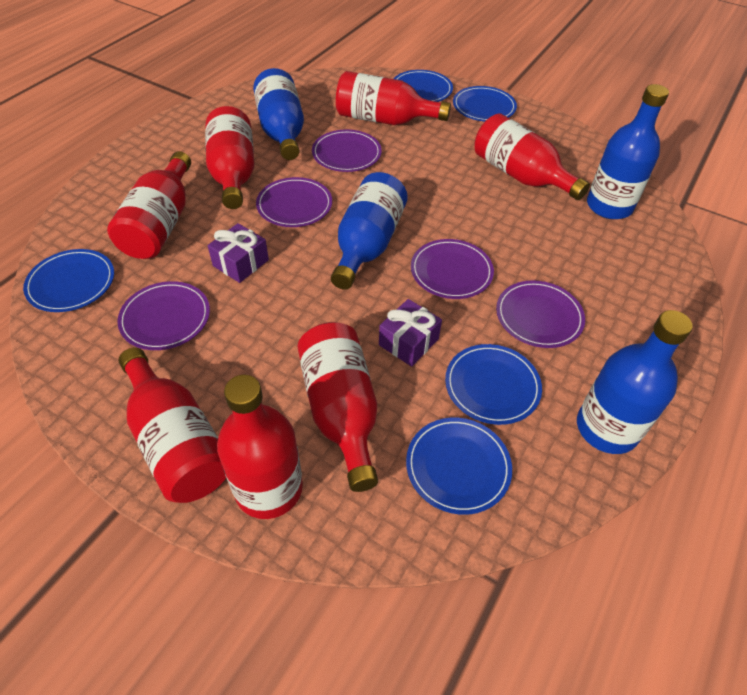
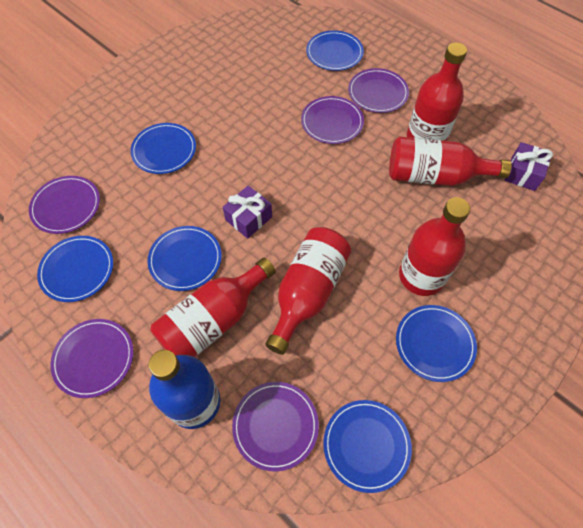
blue bottle: [253,68,304,160] [331,172,408,290] [577,310,693,454] [587,84,669,219] = 4 -> [148,350,220,429] = 1
blue plate: [23,249,114,312] [394,70,453,102] [406,418,512,515] [445,344,542,425] [453,86,517,121] = 5 -> [37,236,113,302] [130,123,196,174] [148,226,222,291] [306,30,364,71] [323,400,412,493] [396,305,477,382] = 6
red bottle: [107,151,191,259] [119,347,226,503] [205,106,255,209] [217,375,303,519] [298,322,378,492] [336,71,451,125] [475,113,590,200] = 7 -> [150,258,276,357] [265,227,351,355] [389,136,512,186] [399,197,470,296] [407,42,467,141] = 5

